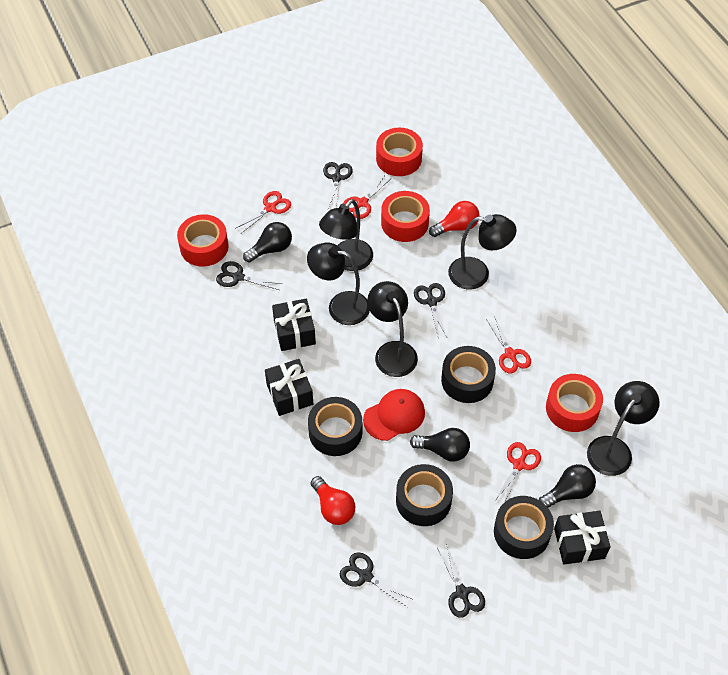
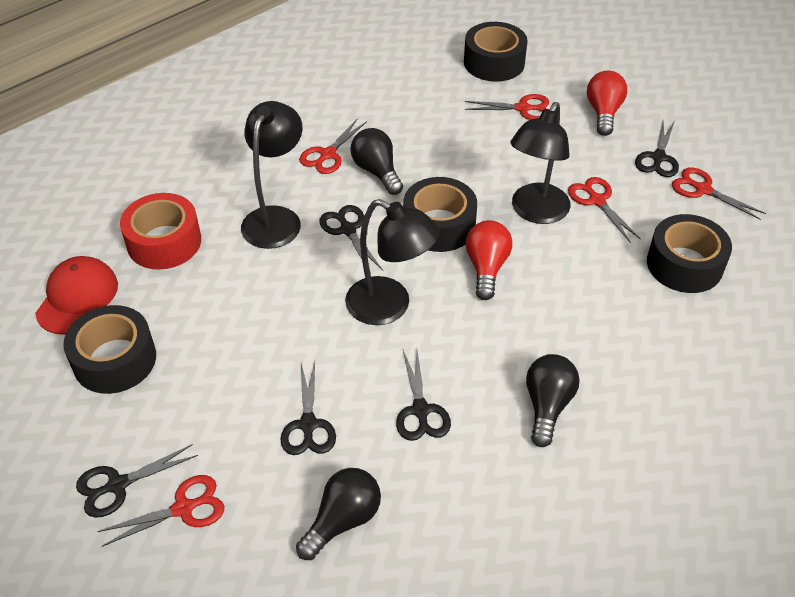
black gift: [265,359,313,416] [272,299,316,351] [554,511,611,565] = 3 -> none = 0
black lamp: [307,243,370,325] [319,199,373,271] [367,281,418,377] [448,214,517,289] [587,381,659,476] = 5 -> [241,101,303,249] [345,199,440,325] [510,102,571,224] = 3
red scissors: [235,191,291,233] [343,175,392,219] [486,316,531,373] [494,442,541,502] = 4 -> [97,475,225,547] [299,118,367,174] [465,94,549,120] [568,177,641,242] [672,167,766,220] = 5
red tape: [177,214,229,266] [376,128,423,176] [381,191,430,242] [546,374,603,432] = 4 -> [120,193,201,270] = 1

